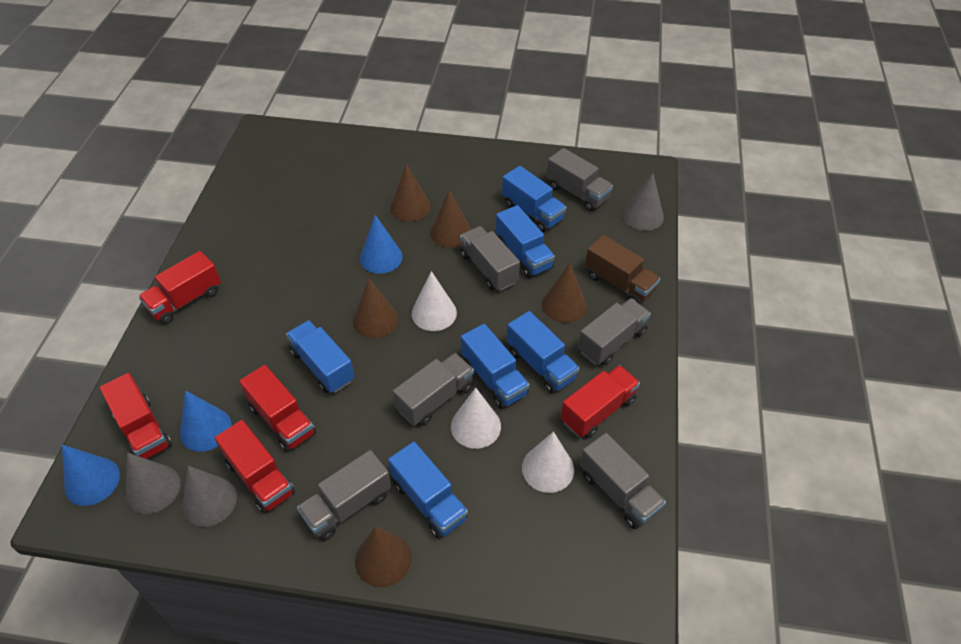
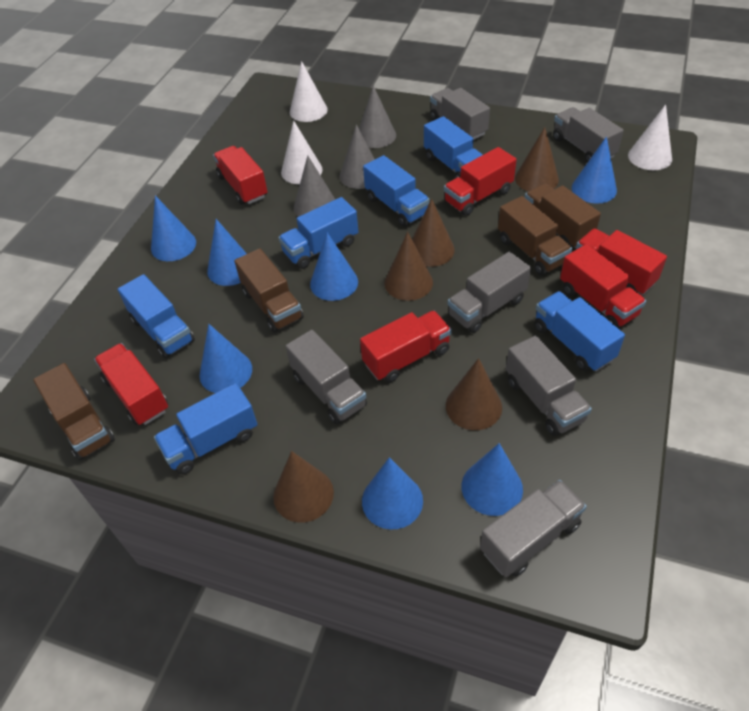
blue cone: [62,445,120,506] [180,390,232,452] [360,215,403,274] = 3 -> [151,195,196,261] [199,324,252,393] [207,219,247,286] [310,232,358,301] [362,457,423,530] [461,443,523,516] [572,136,617,204] = 7
brown truck: [585,235,660,304] = 1 -> [33,363,115,460] [234,248,304,332] [498,196,572,275] [525,183,601,249] = 4
red truck: [100,373,172,459] [138,251,221,324] [215,420,295,514] [239,365,316,452] [561,365,640,438] = 5 -> [94,343,168,425] [213,146,267,204] [360,311,452,382] [444,147,517,216] [560,244,646,328] [576,228,667,295] = 6

